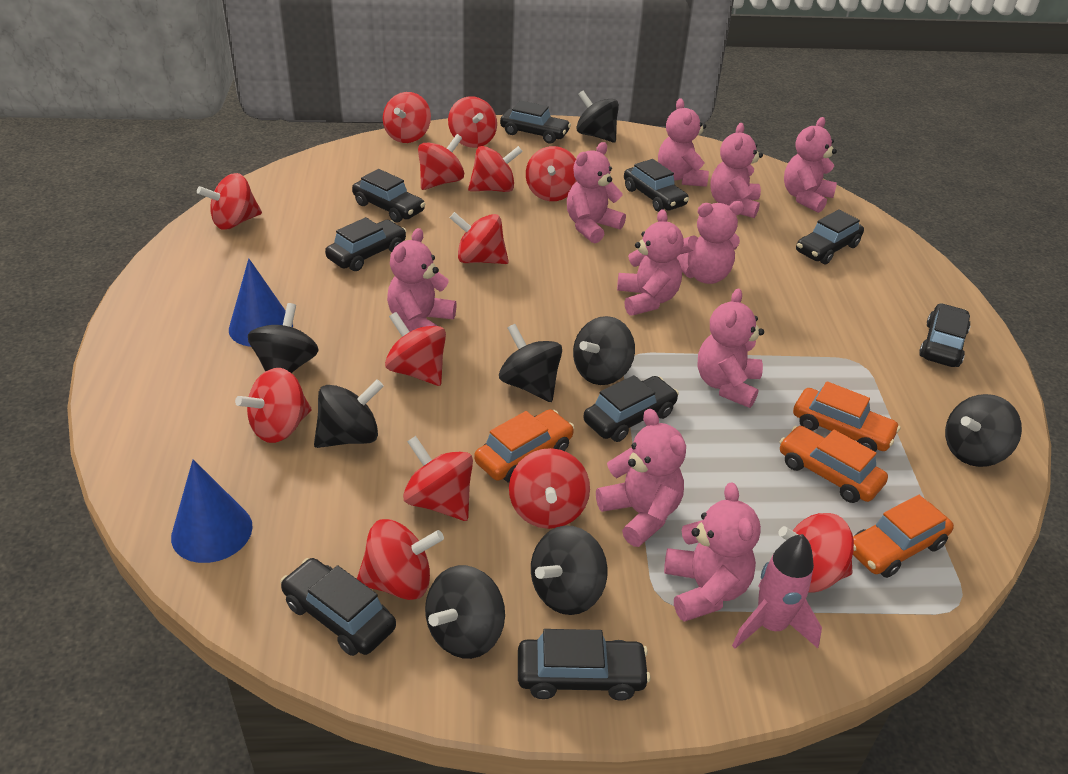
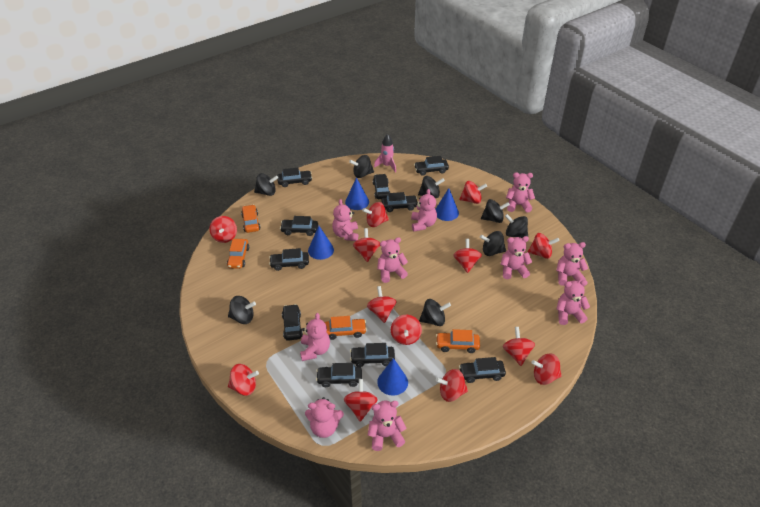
black car: [280,558,396,656] [325,217,407,271] [352,169,425,222] [500,100,571,143] [518,629,650,701] [583,375,679,442] [624,159,689,212] [796,209,864,265] [919,303,970,367] = 9 -> [269,248,309,271] [277,168,312,187] [280,216,318,236] [282,304,303,341] [316,363,362,387] [350,343,395,367] [373,174,390,199] [381,192,417,212] [414,156,449,176] [459,357,506,383] = 10
blue cone: [171,459,253,563] [229,259,293,347] = 2 -> [308,226,334,260] [345,177,369,210] [377,358,408,396] [436,188,459,221] = 4

